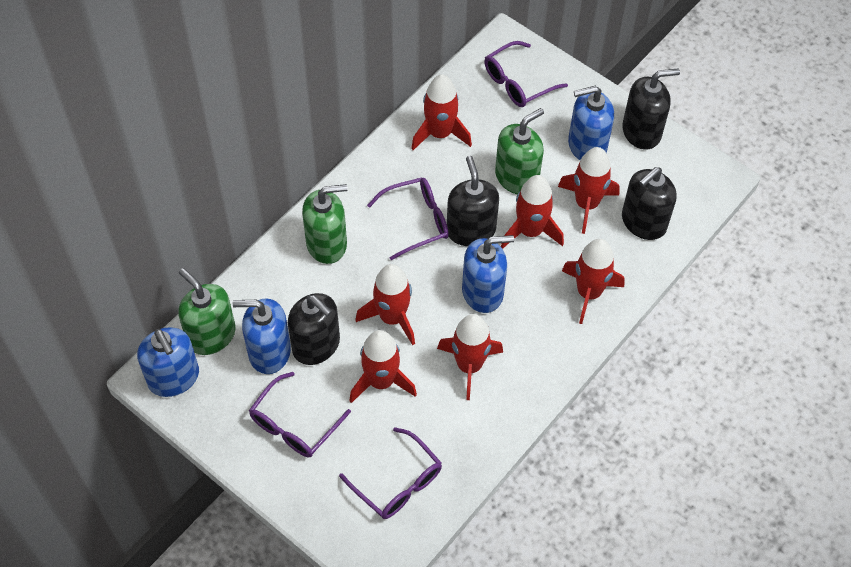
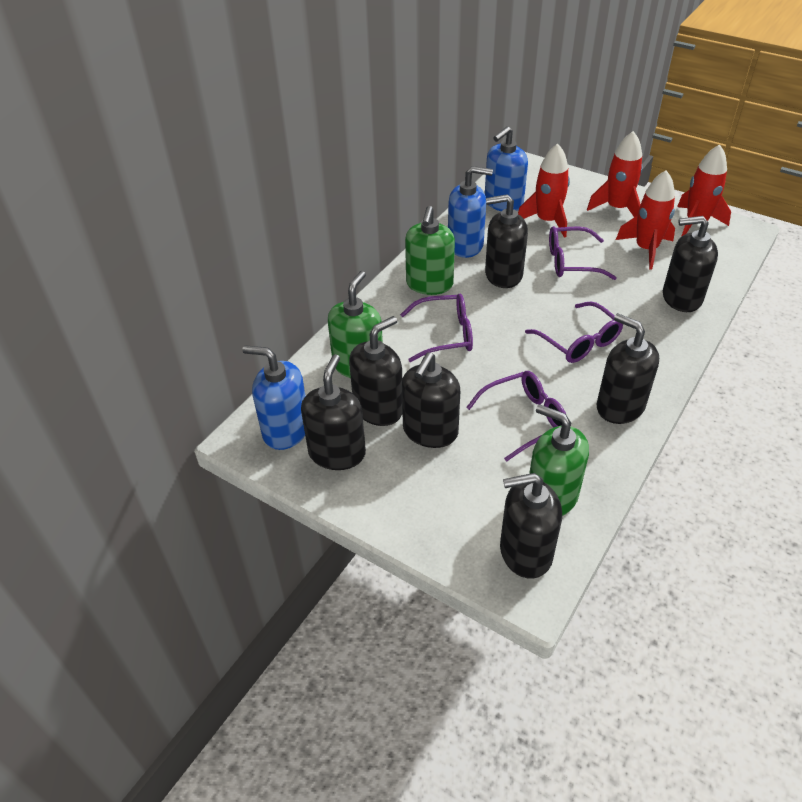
black soap dispenser: [288,293,340,365] [447,156,499,246] [622,68,680,150] [622,167,677,240] = 4 -> [301,354,366,470] [349,316,402,426] [402,352,460,448] [485,194,528,288] [500,473,562,579] [596,313,659,424] [663,216,718,312] = 7
blue soap dispenser: [137,327,199,397] [233,299,291,374] [462,235,514,313] [568,86,614,160] = 4 -> [242,345,306,450] [448,166,493,258] [485,126,528,211] = 3
red rocket: [349,330,417,403] [355,264,415,345] [411,74,472,150] [437,314,503,400] [501,175,564,249] [558,147,620,234] [562,239,625,324] = 7 -> [518,143,570,238] [587,131,643,217] [616,170,675,270] [677,144,731,237] = 4

